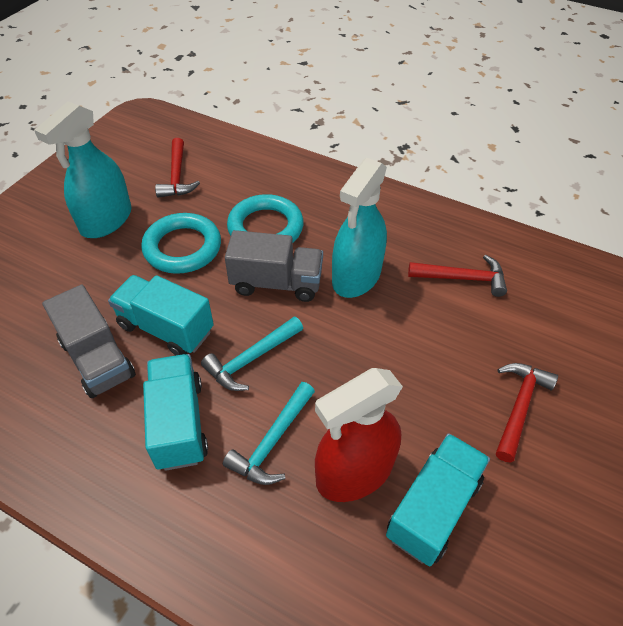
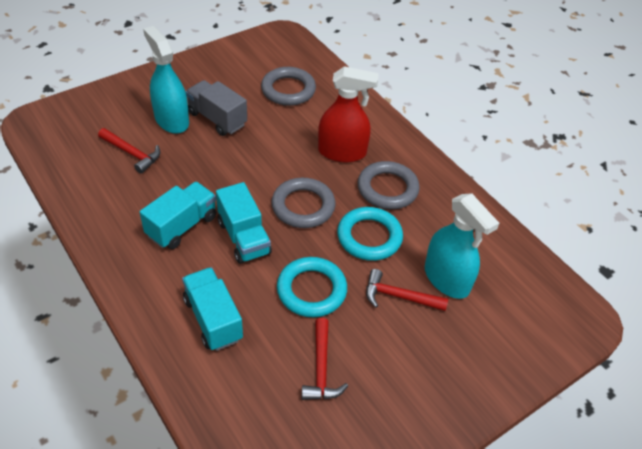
grey ring: none = 0 -> [261,67,316,106] [271,178,335,228] [358,161,420,209] = 3
grey truck: [42,285,136,398] [225,230,323,302] = 2 -> [186,80,247,136] = 1
turquoise hammer: [201,317,303,391] [223,382,315,485] = 2 -> none = 0

